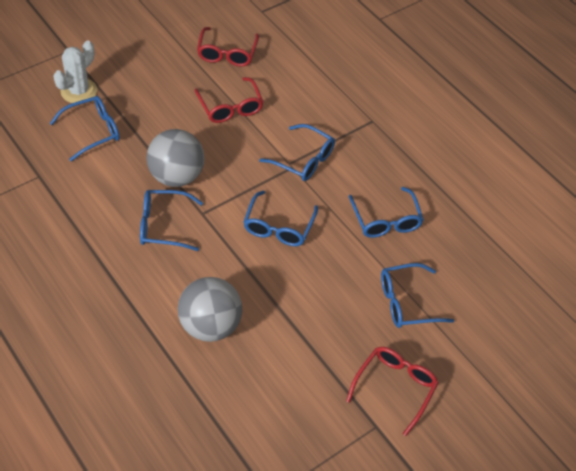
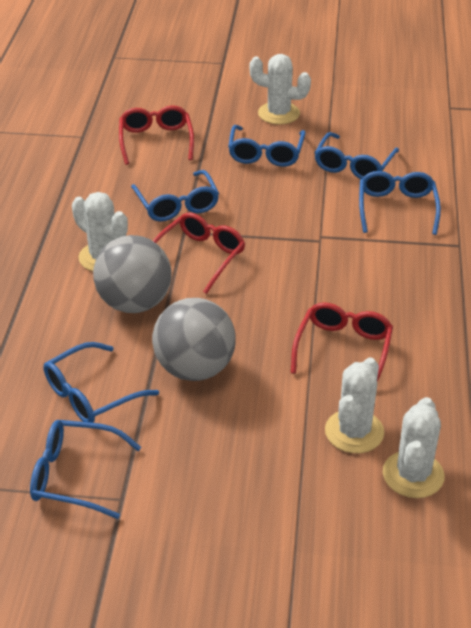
white cactus: [53,41,97,103] = 1 -> [72,192,128,271] [250,54,311,125] [325,357,384,453] [383,397,445,498] = 4

